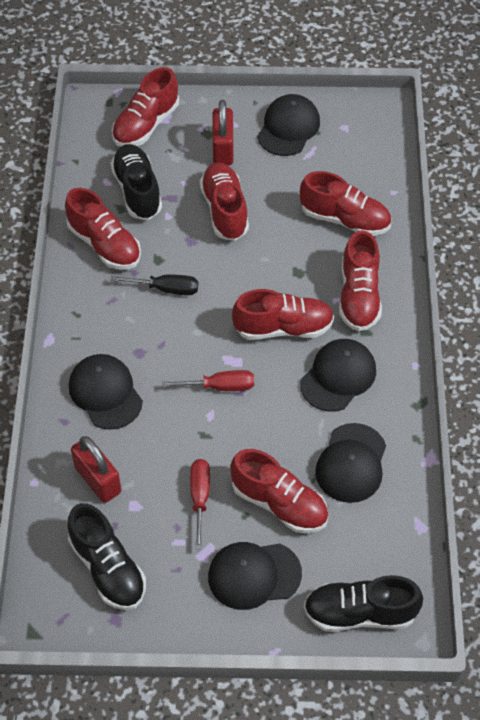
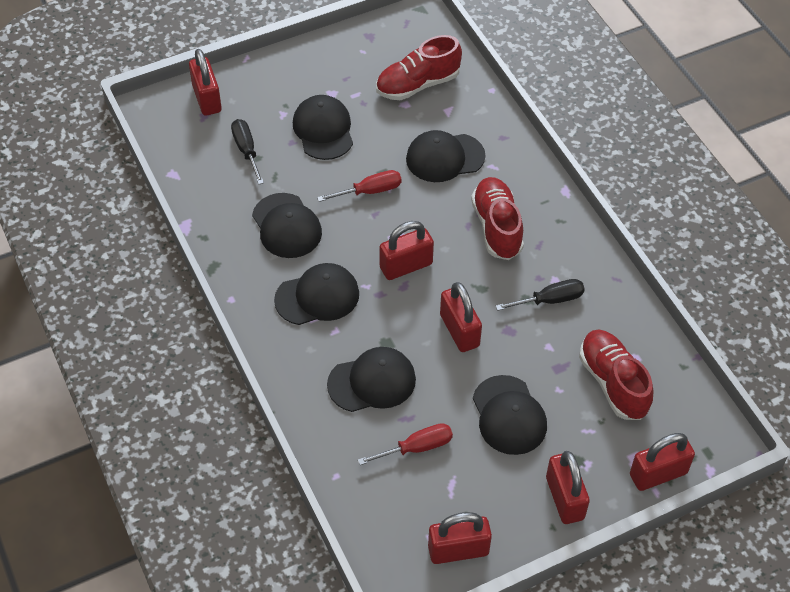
black cap: [69,354,143,430] [208,542,302,610] [257,94,320,156] [300,339,376,411] [315,423,386,503] = 5 -> [252,193,322,258] [274,263,359,325] [293,95,353,160] [327,347,416,412] [406,130,485,182] [473,375,547,455] = 6
black screwdriver: [111,274,198,295] = 1 -> [231,119,264,184] [496,279,585,311] = 2
black shoe: [68,503,146,610] [110,144,162,220] [304,575,423,632] = 3 -> none = 0
red padlock: [71,436,121,503] [212,100,233,165] = 2 -> [189,49,222,116] [380,221,434,280] [428,512,492,564] [440,282,482,352] [546,451,590,524] [630,433,695,491] = 6
red shoe: [65,188,141,270] [112,67,179,146] [200,163,249,241] [230,449,329,533] [232,289,334,340] [300,171,391,236] [339,230,382,331] = 7 -> [376,35,462,100] [471,177,524,260] [579,330,653,420] = 3

